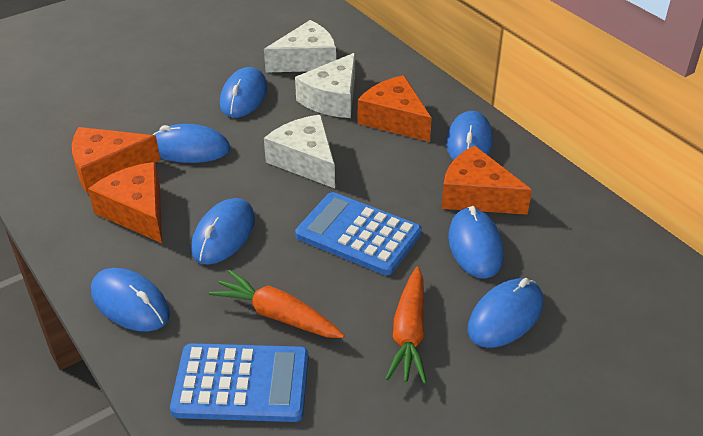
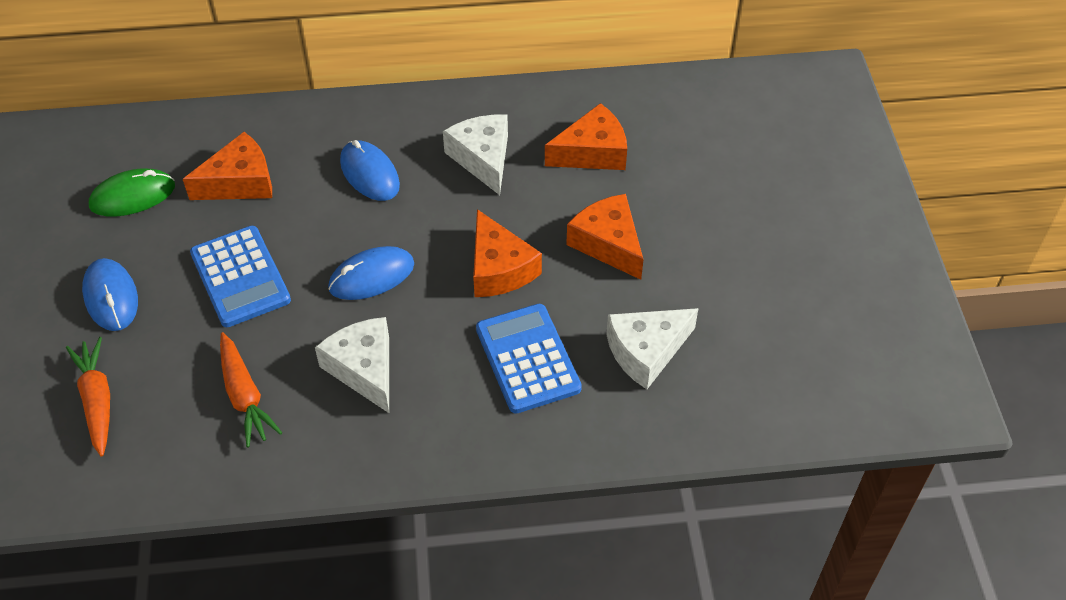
blue mouse: [91,268,170,332] [153,124,230,163] [191,198,255,265] [220,67,267,118] [446,111,493,161] [448,206,503,279] [468,278,543,348] = 7 -> [82,258,138,331] [328,246,414,300] [340,140,400,201] = 3
green mouse: none = 0 -> [89,169,175,217] = 1

